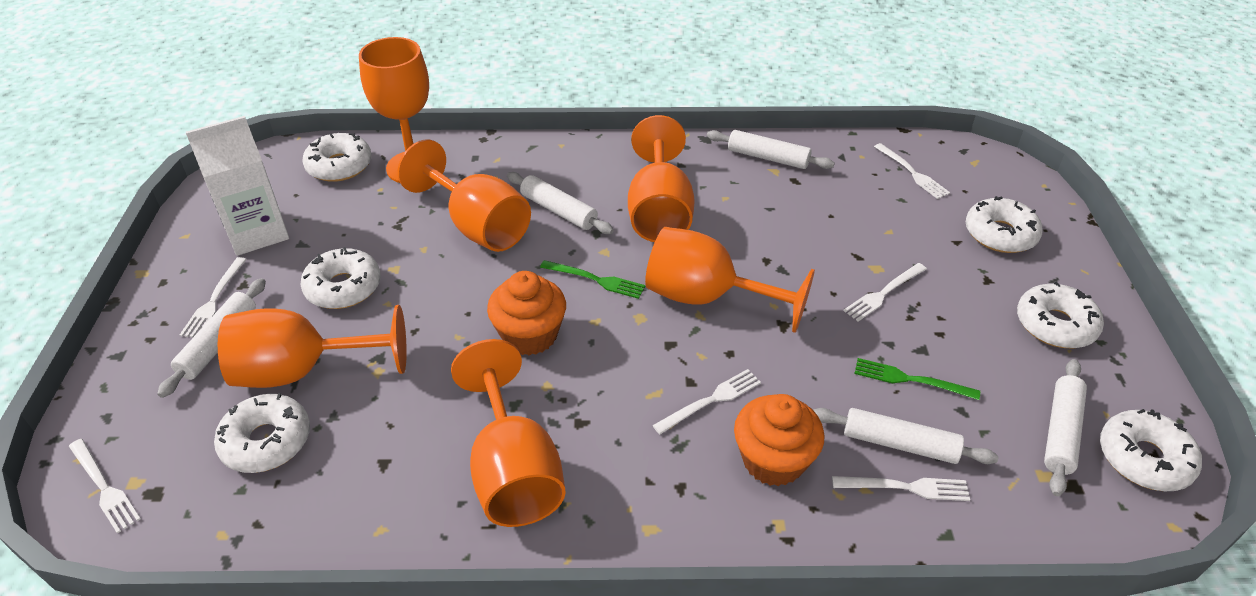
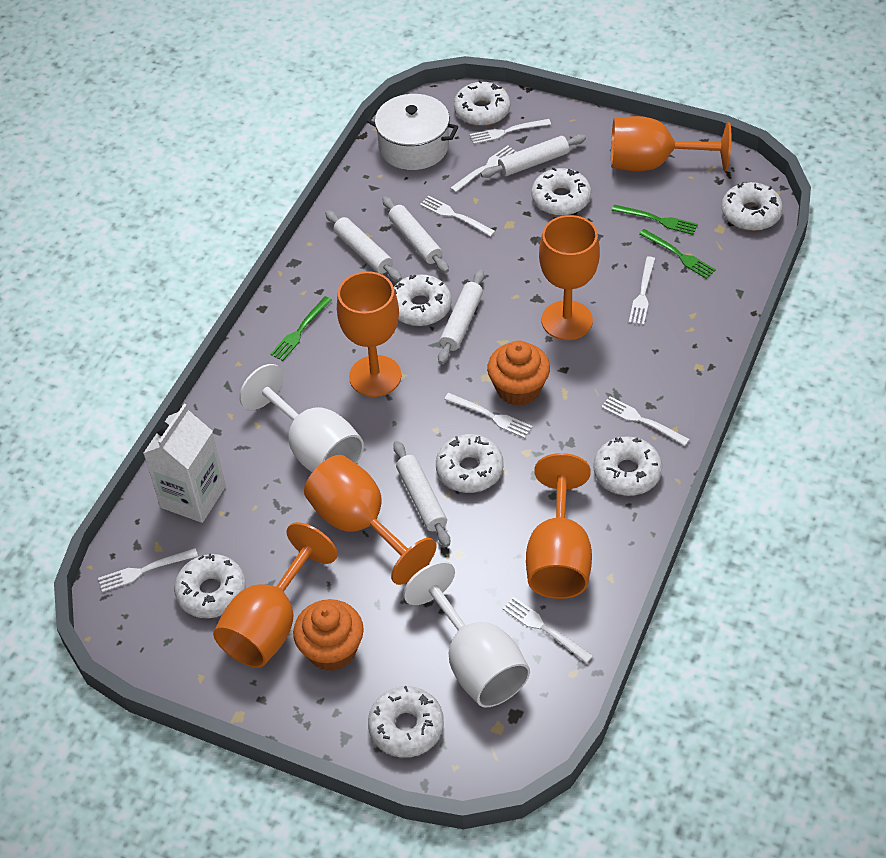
green fork: [540,260,645,299] [854,358,980,400] = 2 -> [270,296,332,361] [612,204,698,235] [639,229,716,279] = 3
white donut: [214,393,310,473] [300,247,381,309] [302,133,372,182] [966,196,1043,253] [1017,281,1104,348] [1100,409,1202,491] = 6 -> [174,554,246,618] [368,686,444,758] [394,275,452,326] [436,434,503,493] [454,80,510,126] [531,167,591,216] [593,436,662,496] [722,182,783,231] = 8
white fork: [69,439,141,534] [180,257,247,338] [653,369,761,434] [832,476,970,501] [843,263,927,321] [874,143,950,199] = 6 -> [98,548,198,592] [420,196,496,237] [444,393,533,438] [450,146,517,193] [470,119,551,144] [503,597,593,663] [601,396,690,446] [629,257,655,325] = 8
white goblet: none = 0 -> [239,364,364,472] [403,561,530,708] = 2
white pot: none = 0 -> [367,94,458,170] = 1

